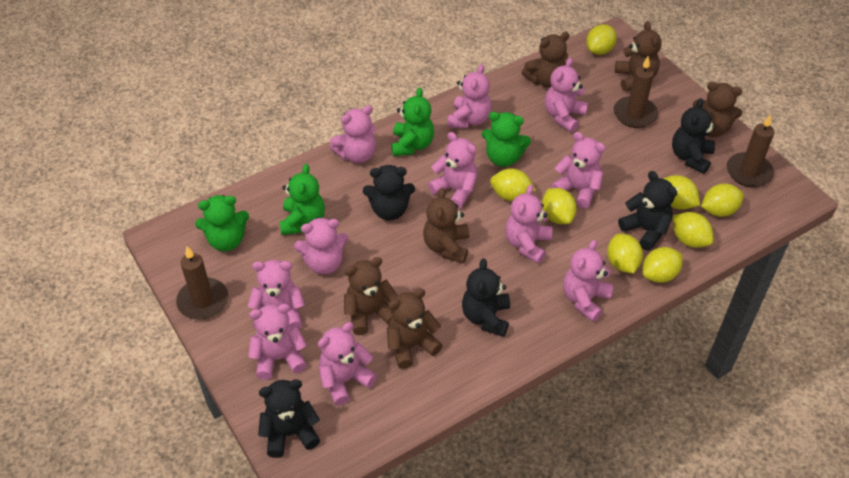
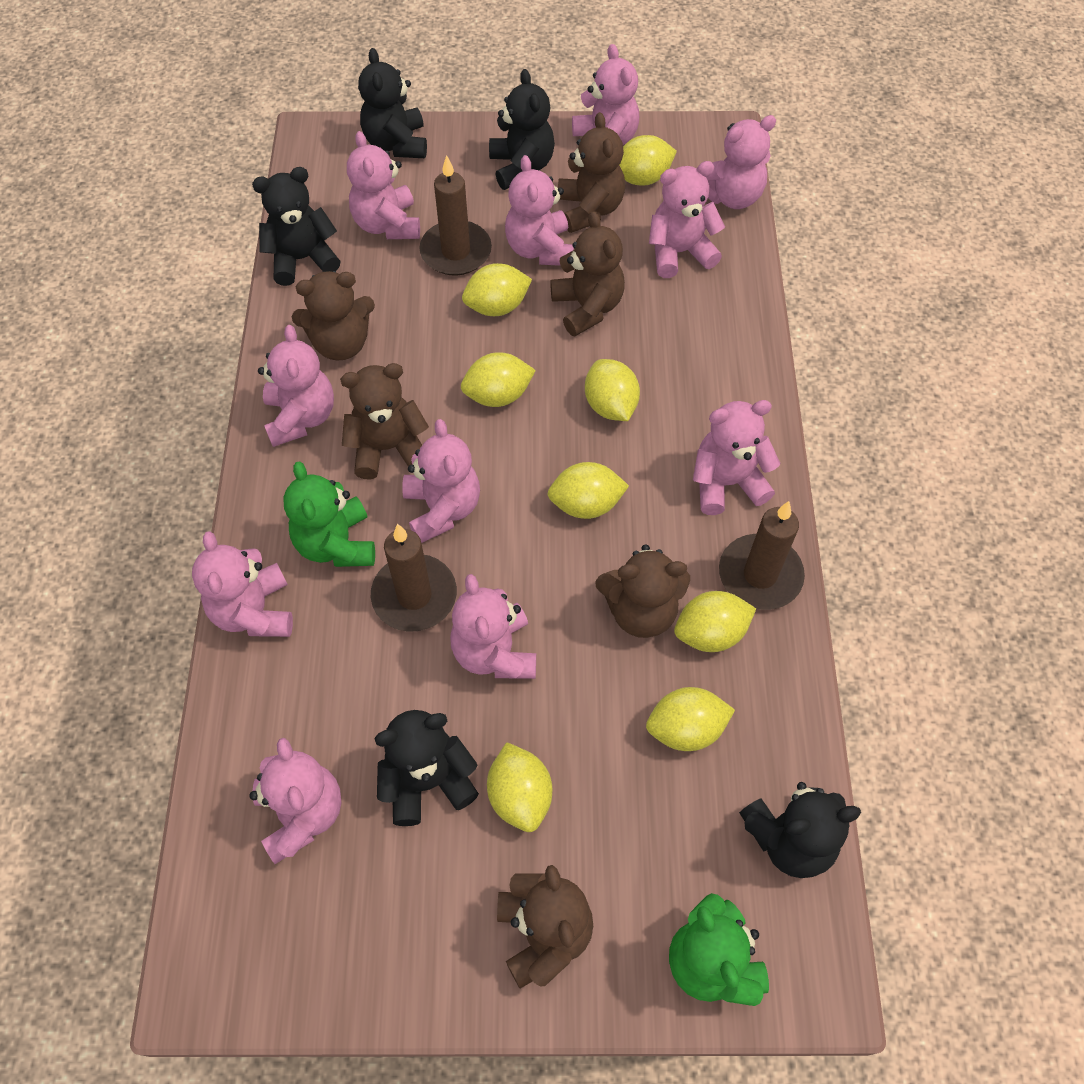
green teddy bear: [195,195,249,251] [279,164,325,235] [391,87,434,156] [482,112,531,167] = 4 -> [284,461,375,567] [669,893,769,1006] = 2

